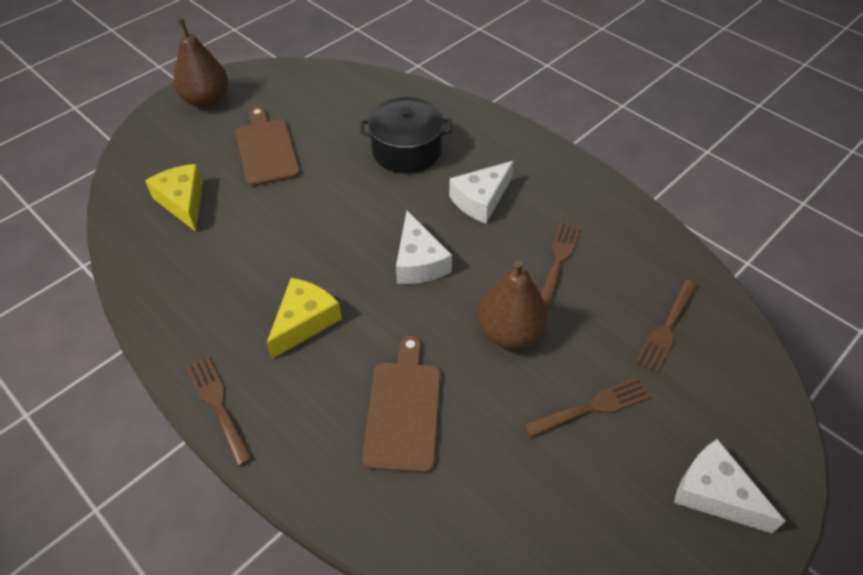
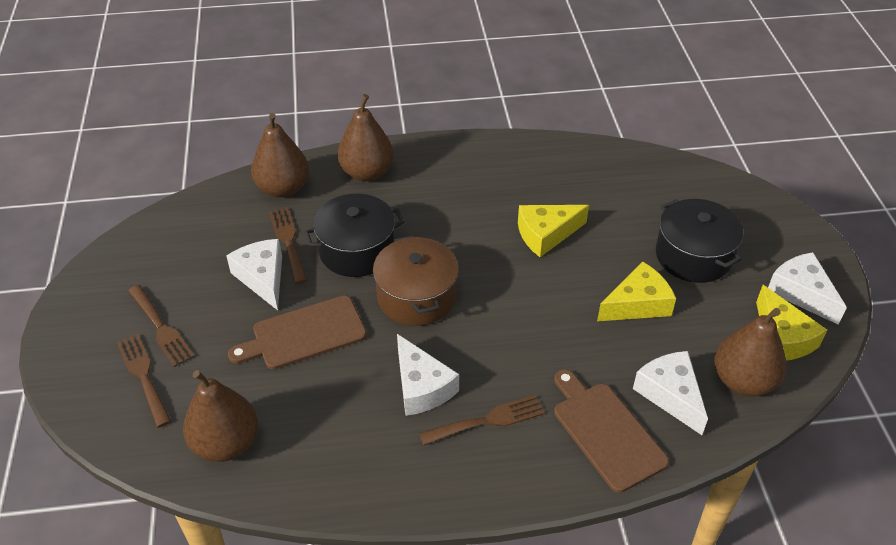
black pot: [360,97,452,173] = 1 -> [304,194,404,277] [656,199,743,283] = 2
brown pear: [174,19,228,108] [477,260,548,349] = 2 -> [183,370,258,462] [251,113,309,198] [338,94,394,181] [714,308,787,396] = 4
brown pot: none = 0 -> [373,235,459,326] = 1
white cheese: [396,211,452,284] [449,161,514,223] [674,439,785,533] = 3 -> [226,239,282,310] [397,334,459,416] [633,351,708,435] [768,252,847,325] = 4
yellow cheese: [145,164,203,232] [266,278,342,359] = 2 -> [518,205,589,257] [597,262,676,321] [756,285,827,361] = 3

